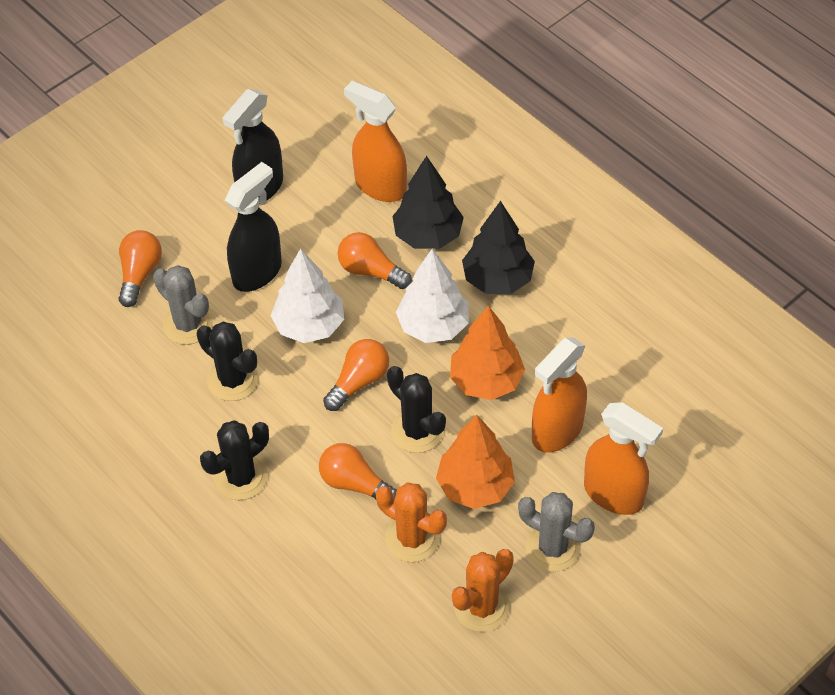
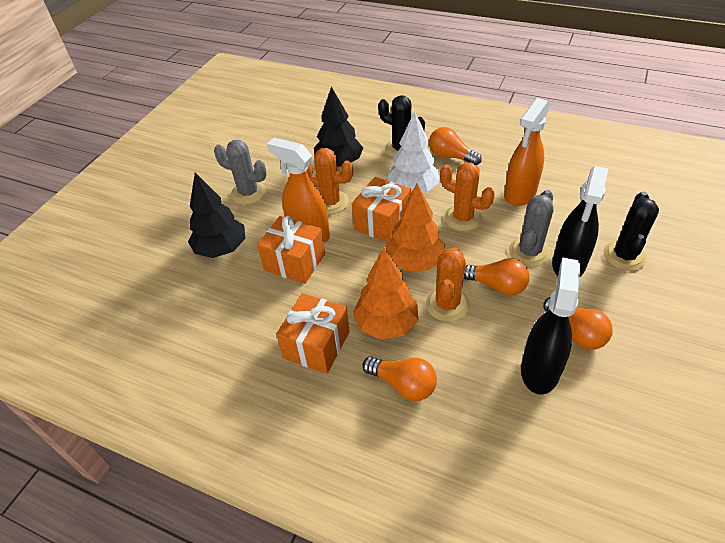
black cactus: [197,322,259,401] [200,420,269,500] [387,366,446,453] = 3 -> [378,95,425,158] [603,192,659,271] = 2
orange cactus: [376,482,447,562] [452,549,514,632] = 2 -> [306,148,353,215] [426,247,470,322] [440,162,495,231] = 3
orange gift: none = 0 -> [257,216,325,284] [276,293,350,374] [352,177,411,243] = 3
orange spray bottle: [344,81,407,202] [532,337,587,453] [584,402,663,515] = 3 -> [267,138,330,243] [504,98,550,206] = 2
white tree: [271,248,344,343] [396,249,469,343] = 2 -> [387,111,440,193] = 1

